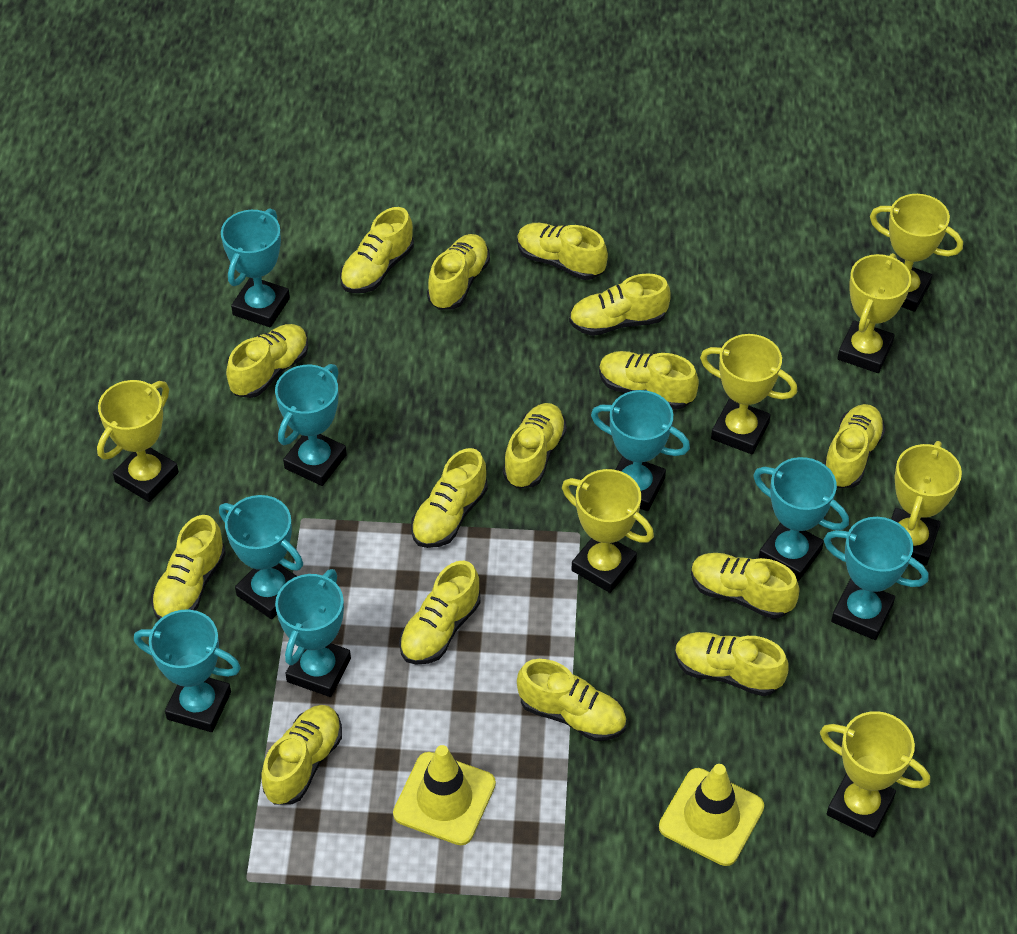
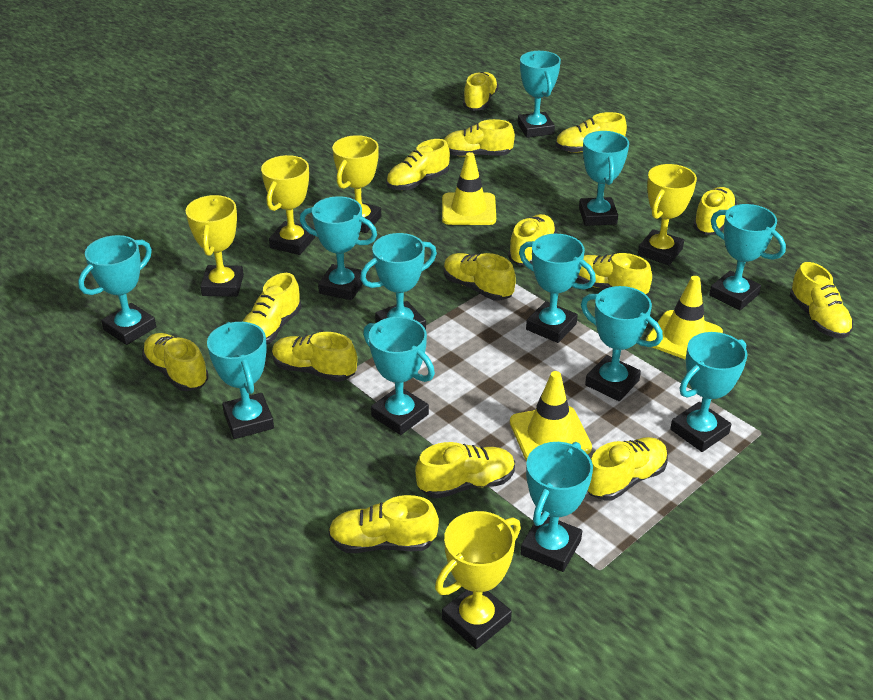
turquoise trophy: [134,610,241,732] [219,495,303,619] [221,208,290,327] [275,364,347,486] [275,569,351,697] [591,390,690,511] [753,457,849,581] [824,517,929,640] = 8 -> [78,235,156,345] [207,322,274,439] [300,196,377,300] [360,233,437,330] [363,317,435,435] [518,51,561,138] [519,234,596,343] [521,442,593,572] [579,131,629,226] [581,286,663,401] [670,332,748,452] [709,204,786,310] = 12
yellow traffic cone: [393,745,496,845] [659,764,764,866] = 2 -> [442,152,496,225] [510,371,592,461] [646,276,723,360] = 3
yellow trophy: [97,380,179,502] [562,469,654,593] [700,334,797,454] [820,711,930,838] [837,253,911,373] [870,194,963,312] [891,441,962,566] = 7 -> [186,195,244,297] [261,155,315,255] [332,135,381,233] [435,511,521,649] [638,164,697,265] = 5

